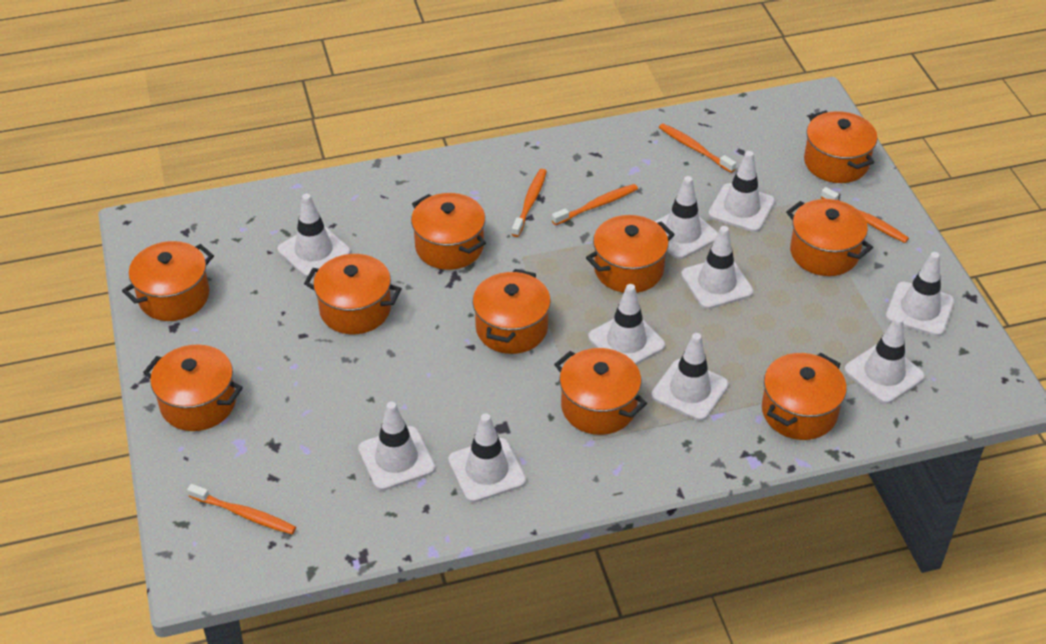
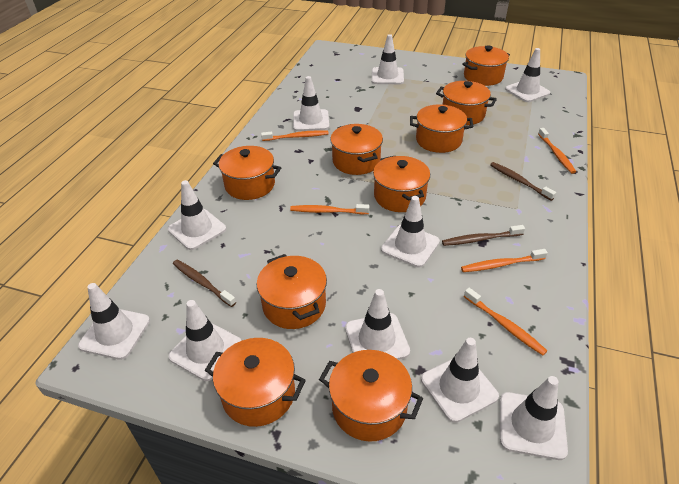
brown toothbrush: none = 0 -> [173,260,236,307] [442,225,525,246] [490,162,556,201] = 3
orange pot: [122,241,214,321] [143,345,243,431] [304,254,402,334] [411,193,486,270] [473,269,551,354] [554,348,647,435] [586,215,675,293] [762,353,847,440] [786,199,873,276] [804,110,877,183] = 10 -> [205,338,306,427] [213,146,281,200] [257,254,327,329] [319,350,423,442] [330,124,383,175] [373,156,430,212] [410,104,473,153] [436,81,497,125] [462,45,510,86] = 9

